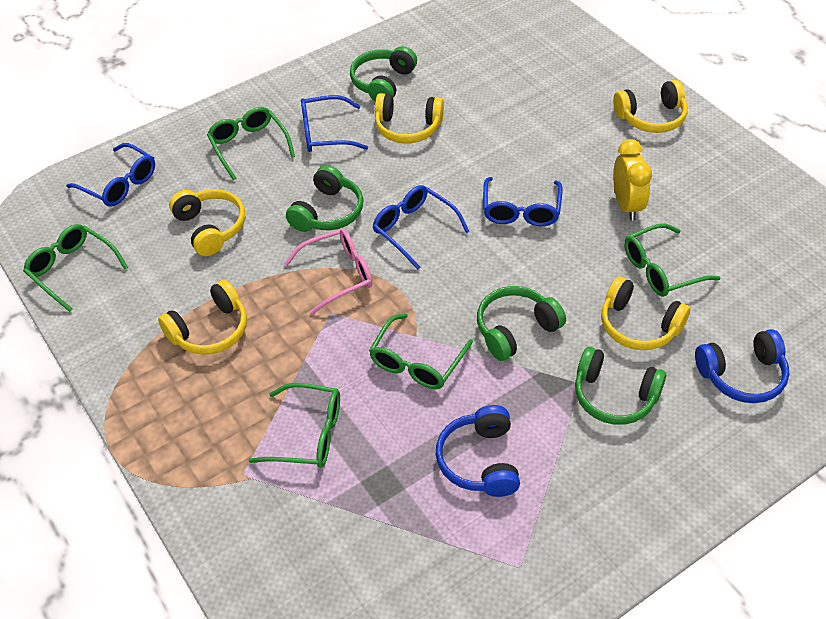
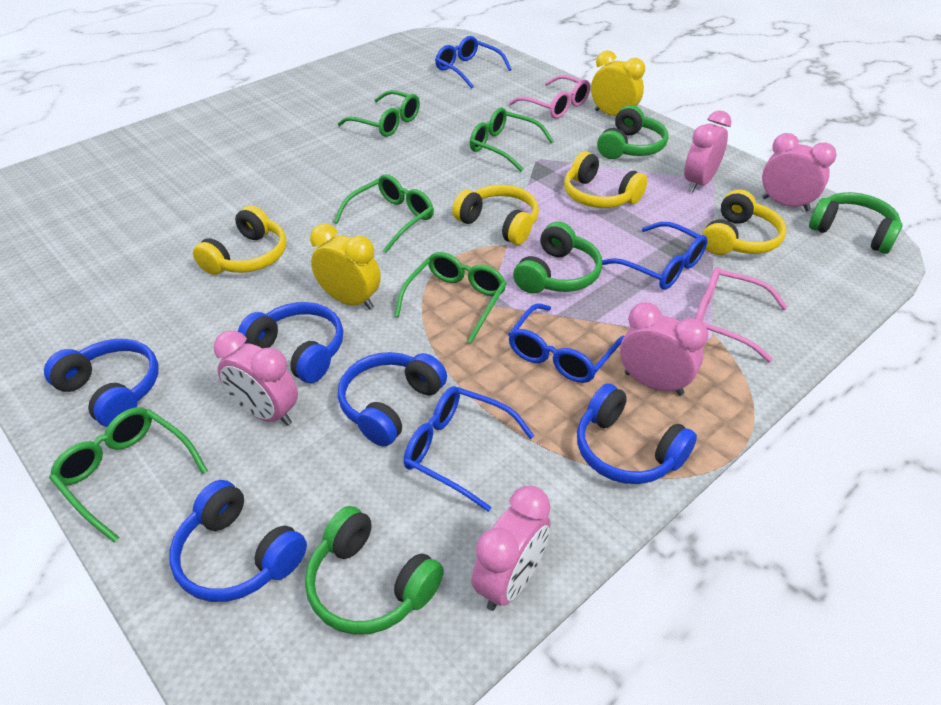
blue headphones: [436,405,520,497] [695,329,789,403] = 2 -> [44,339,159,427] [169,480,307,602] [238,302,343,383] [338,352,447,447] [577,383,697,484] = 5
pink clock: none = 0 -> [214,330,298,426] [472,486,551,611] [620,302,708,395] [684,111,731,192] [762,133,837,211] = 5
pink glasses: [284,229,373,315] = 1 -> [509,75,590,119] [695,267,788,362] = 2
yellow clock: [613,139,652,221] = 1 -> [310,224,381,310] [591,50,645,116] = 2
yellow headphones: [158,280,247,355] [169,189,245,256] [375,93,444,143] [601,276,690,350] [613,80,688,133] = 5 -> [193,205,286,275] [452,185,539,245] [564,151,647,208] [702,189,786,255] = 4

